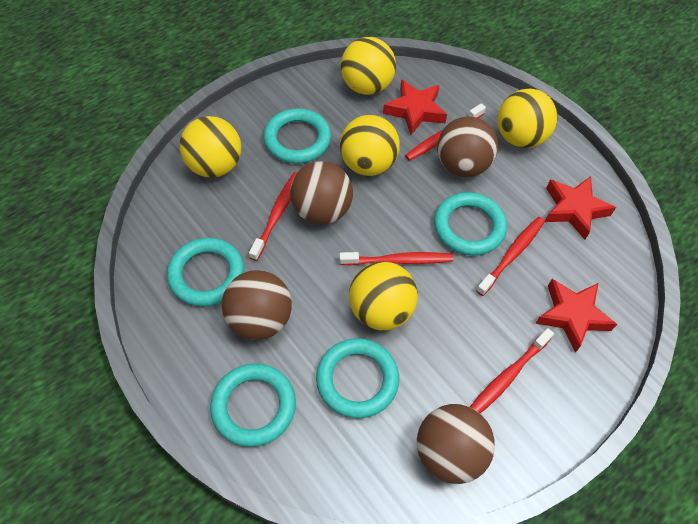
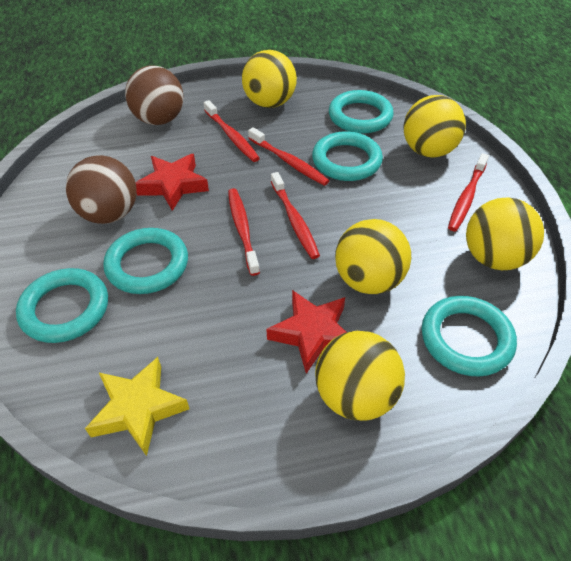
brown ball: [222,270,292,340] [290,161,353,224] [417,404,495,484] [437,116,498,177] = 4 -> [66,155,137,224] [125,65,183,125] = 2
red star: [383,79,447,135] [535,279,617,353] [545,176,616,240] = 3 -> [136,154,209,211] [267,290,346,374] = 2
yellow star: none = 0 -> [85,357,189,456] = 1

